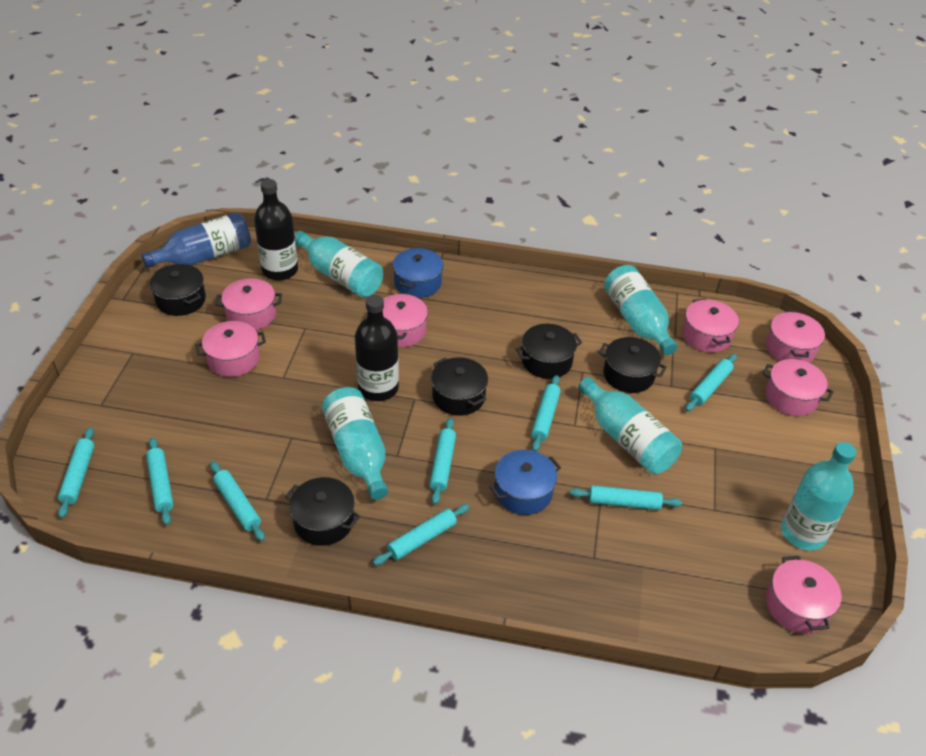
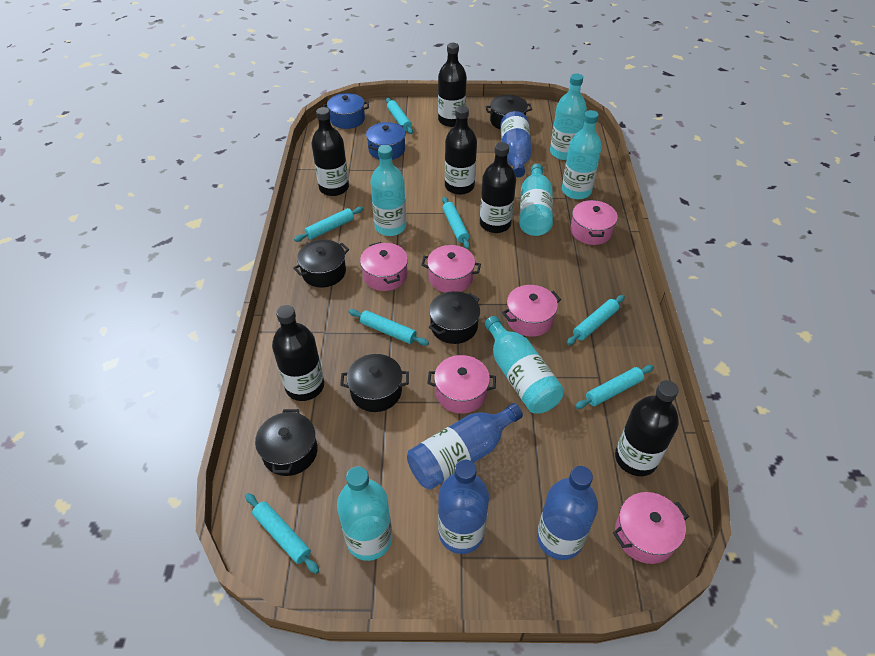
black bottle: [254,179,298,281] [355,295,399,401] = 2 -> [272,305,324,401] [312,107,349,196] [438,43,467,127] [445,106,477,195] [480,142,516,233] [615,380,679,476] = 6
blue bottle: [142,212,251,268] = 1 -> [407,403,523,490] [438,460,489,554] [500,111,532,177] [537,466,598,560] = 4
pink pot: [195,321,266,377] [215,278,282,330] [383,293,428,347] [682,298,739,353] [762,359,833,416] [766,311,825,363] [766,556,842,633] = 7 -> [360,242,408,291] [421,245,481,293] [427,355,496,414] [502,285,561,337] [571,200,618,245] [613,492,689,564] = 6
turquoise bottle: [295,231,383,297] [322,387,388,500] [578,377,682,474] [604,265,678,355] [781,442,856,550] = 5 -> [337,466,392,561] [370,145,406,236] [485,316,564,414] [520,164,553,236] [550,73,587,160] [562,110,602,199] = 6
turquoise rolling pin: [58,427,94,518] [146,437,174,525] [210,461,265,541] [373,504,470,565] [429,418,456,505] [531,375,561,451] [570,486,682,510] [685,354,737,412] = 8 -> [245,493,319,574] [294,207,364,242] [349,309,429,346] [386,98,413,134] [442,197,470,249] [567,295,625,345] [575,365,654,409] = 7

